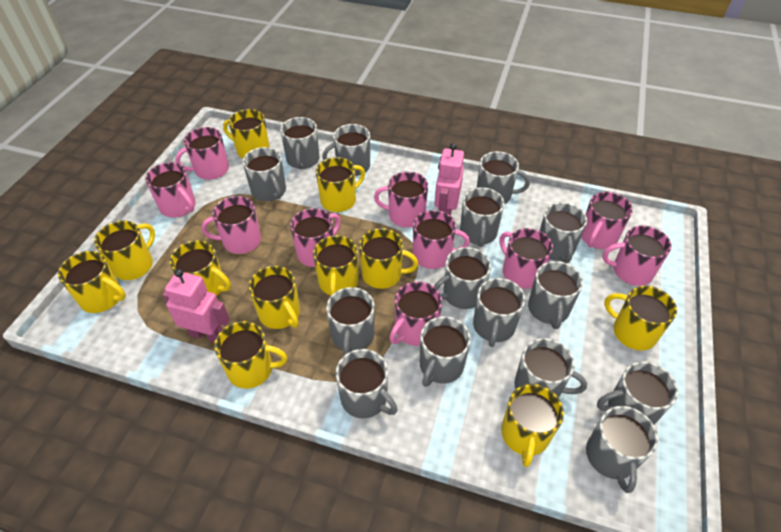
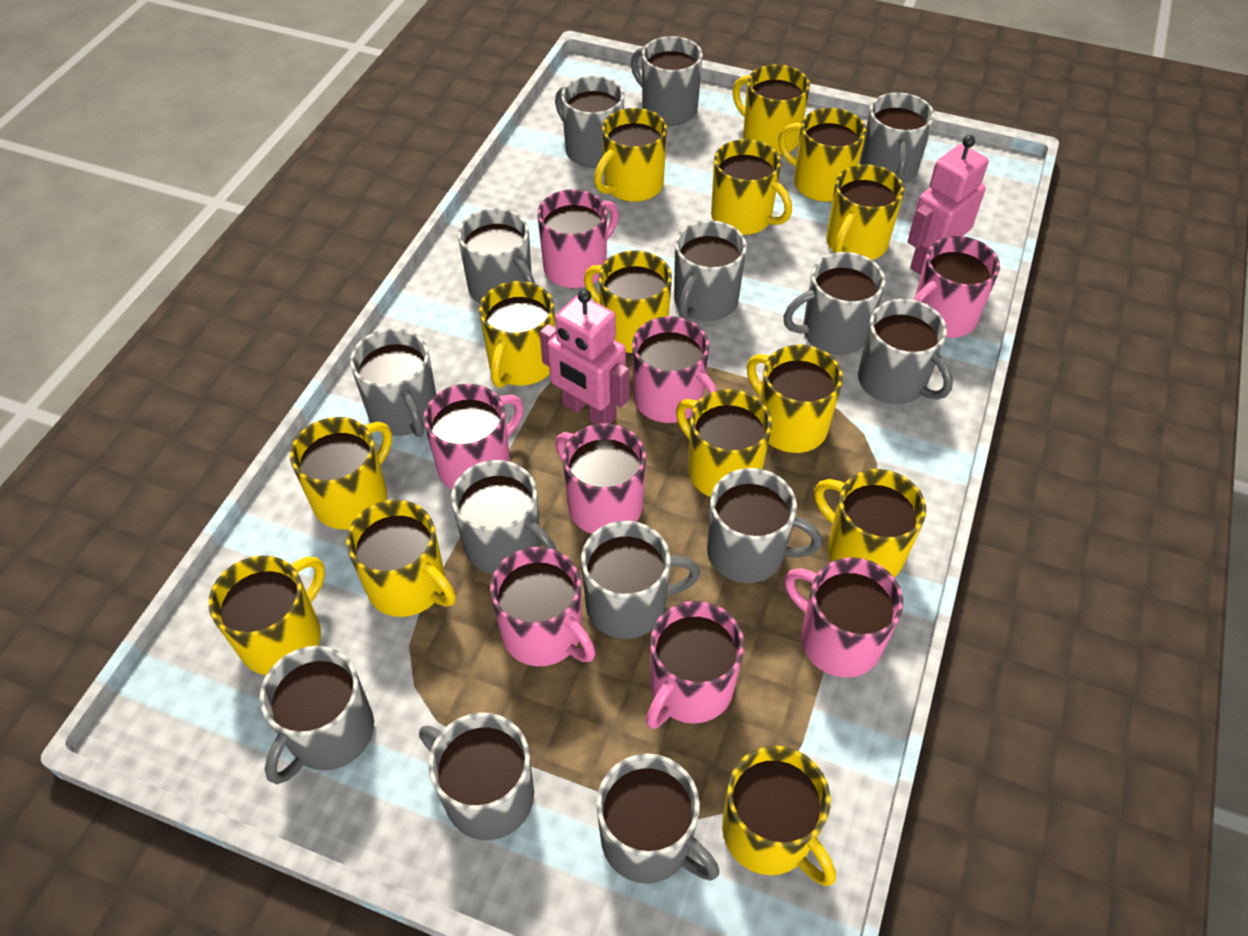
grey mug: [243,147,286,201] [280,117,320,169] [322,124,370,176] [326,287,374,355] [336,349,397,418] [420,316,471,387] [434,247,491,309] [460,187,504,247] [473,278,525,347] [477,151,530,204] [514,338,587,398] [528,261,583,329] [540,202,587,263] [586,406,658,493] [597,362,678,425] = 15 -> [260,646,374,784] [350,328,436,437] [419,712,534,840] [451,460,557,574] [458,208,535,304] [555,76,624,168] [581,521,700,639] [596,754,719,884] [631,36,703,126] [674,220,747,321] [707,468,822,583] [783,252,885,355] [858,299,953,404] [860,92,934,184] = 14
pink mug: [145,162,196,217] [175,127,229,180] [201,196,261,254] [290,208,341,267] [374,172,428,228] [389,281,442,346] [413,210,470,269] [500,228,553,289] [581,192,633,249] [602,225,672,286] = 10 -> [423,384,524,490] [490,547,596,666] [537,189,619,288] [556,423,646,534] [632,316,717,423] [646,601,744,729] [784,557,903,678] [913,236,1000,338] = 8
yellow mug: [58,251,126,313] [94,220,155,280] [169,240,231,296] [214,321,287,389] [223,109,270,159] [248,266,300,329] [313,235,359,295] [316,157,365,212] [359,228,418,289] [501,384,564,467] [604,286,677,350] = 11 -> [208,556,325,675] [290,417,392,530] [346,500,456,617] [479,281,555,388] [584,250,672,353] [594,108,667,202] [676,389,772,497] [711,139,792,235] [722,746,836,886] [733,64,810,155] [747,345,843,453] [778,108,867,202] [814,469,926,577] [826,164,904,260] = 14

